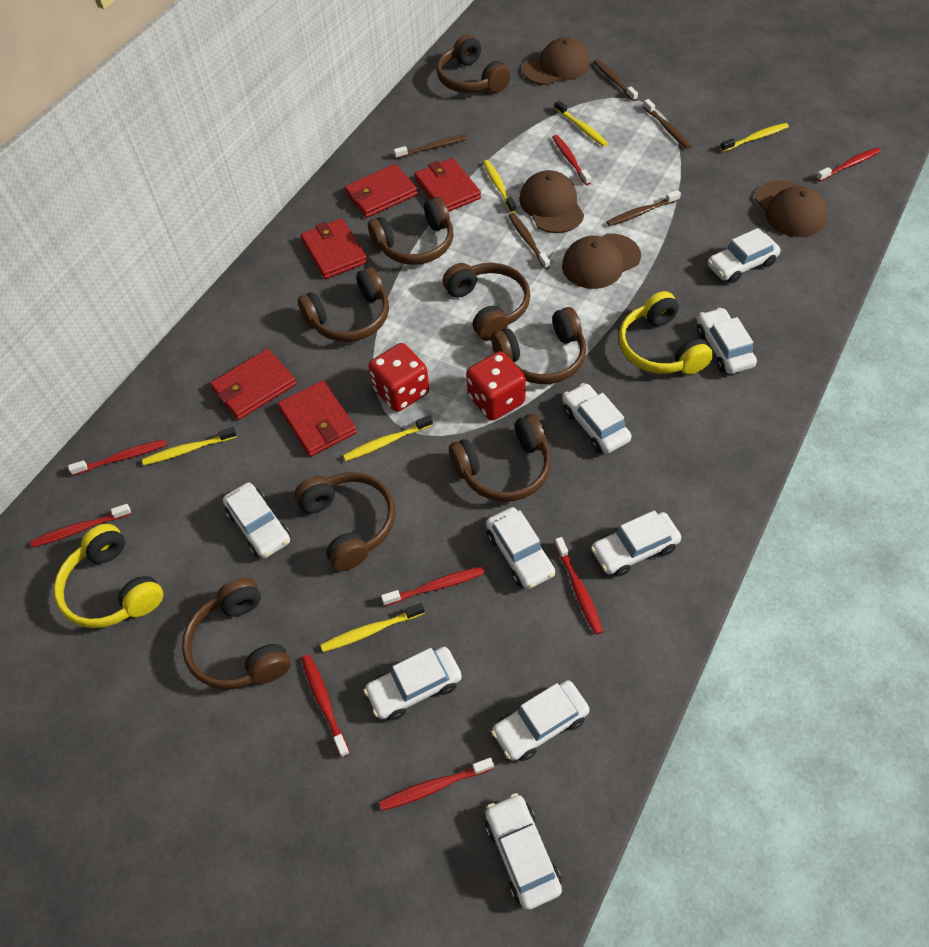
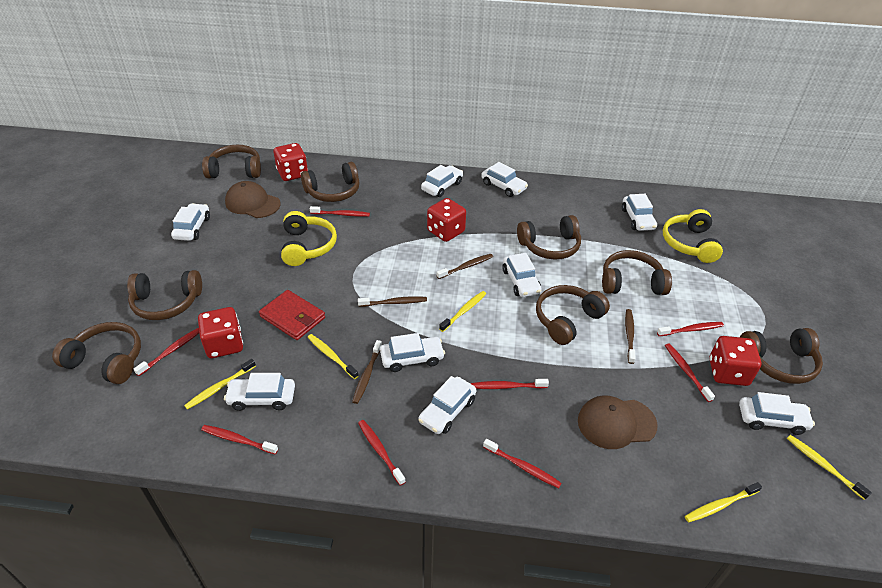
brown cap: [519,170,584,233] [522,37,590,85] [562,234,641,289] [755,180,828,237] = 4 -> [225,181,281,218] [578,395,658,449] = 2
brown toothbrush: [394,134,468,159] [508,213,550,269] [593,59,638,101] [607,190,681,226] [643,99,692,149] = 5 -> [352,340,382,404] [358,296,427,307] [437,254,493,279] [625,309,636,364] = 4
red dice: [368,343,429,412] [466,351,526,421] = 2 -> [198,307,243,358] [273,143,308,181] [427,198,466,242] [709,336,761,386] = 4
red wallet: [210,349,296,420] [278,380,357,457] [301,218,367,279] [344,164,418,218] [414,158,481,212] = 5 -> [259,290,325,340] = 1
yellow toothbrush: [142,427,237,465] [321,603,425,652] [343,415,433,461] [483,160,516,213] [555,100,608,147] [720,123,789,152] = 6 -> [184,359,256,410] [308,334,359,379] [439,291,486,332] [685,482,762,522] [787,435,872,500] = 5

